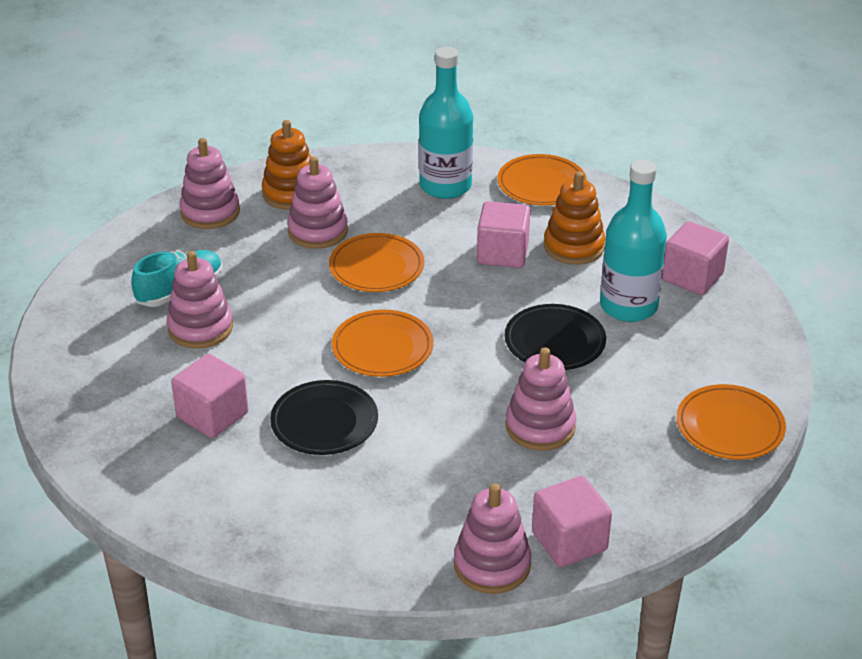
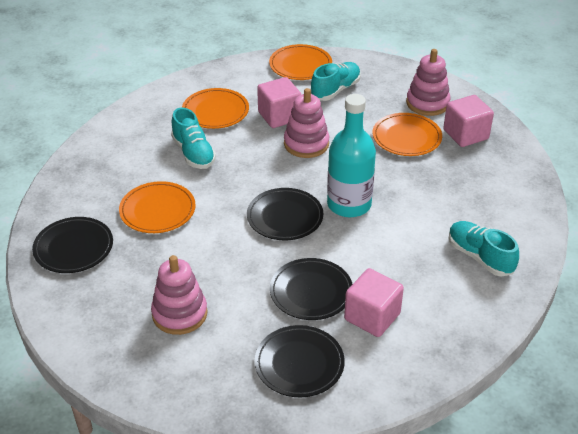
black plate: [270,380,378,455] [505,304,606,370] = 2 -> [32,217,113,273] [247,188,323,241] [255,325,345,397] [270,258,352,320] = 4
orange stacking toy: [262,120,311,210] [544,172,606,265] = 2 -> none = 0
pink cube: [171,354,248,438] [477,201,530,268] [532,476,612,567] [662,221,729,295] = 4 -> [257,77,301,128] [344,268,404,337] [443,95,494,147] = 3
pink stacking toy: [167,251,233,349] [179,138,240,229] [287,156,348,249] [454,483,531,594] [505,347,576,451] = 5 -> [151,255,208,335] [284,88,329,158] [406,49,450,116] = 3
turquoise bottle: [419,47,473,199] [600,160,667,322] = 2 -> [327,94,376,217] = 1
turquoise shoe: [131,250,223,307] = 1 -> [171,107,216,169] [311,62,361,101] [449,221,519,277] = 3

